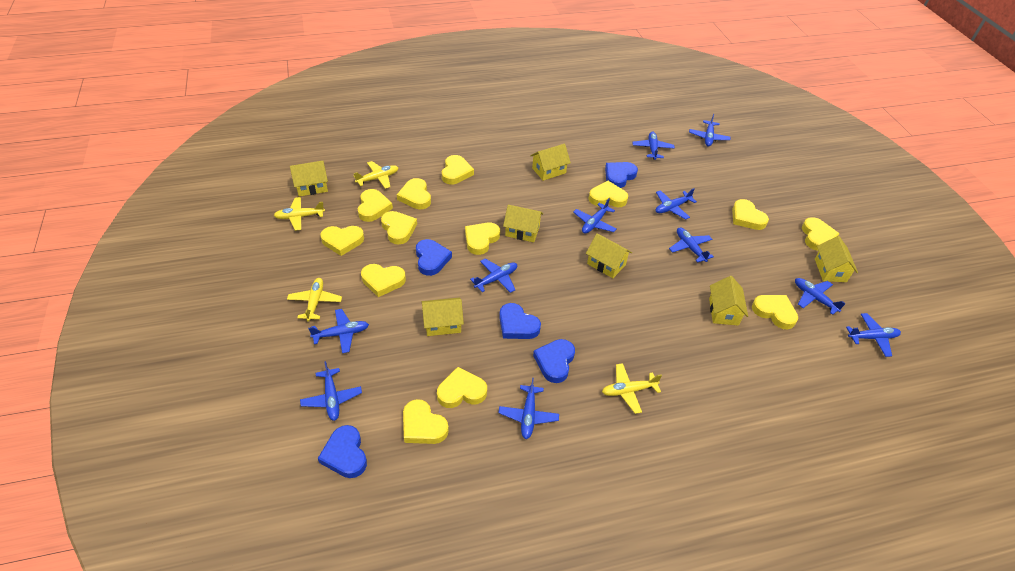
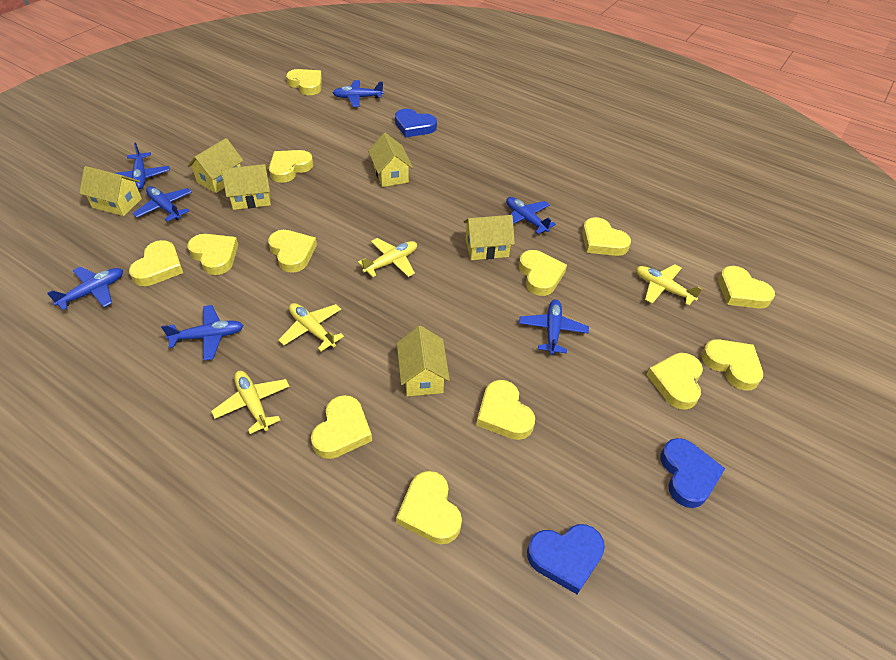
blue heart: [318,425,367,478] [416,239,452,276] [499,303,541,339] [533,339,575,383] [605,162,638,188] = 5 -> [395,109,437,137] [527,524,605,594] [660,438,725,508] = 3
blue plane: [300,361,362,421] [308,309,369,353] [470,259,517,293] [498,378,559,439] [573,198,617,234] [632,131,675,160] [656,188,697,220] [669,227,714,263] [689,114,731,147] [795,278,846,315] [846,313,901,357] = 11 -> [47,267,123,310] [115,143,169,189] [133,186,192,222] [161,305,244,361] [333,80,384,107] [506,197,556,234] [519,299,589,355] = 7
yellow house: [290,161,328,197] [422,298,464,336] [503,205,543,242] [530,144,571,181] [586,233,632,278] [709,276,748,326] [815,236,858,282] = 7 -> [79,166,142,216] [187,138,243,193] [221,164,271,210] [368,133,413,187] [397,326,450,396] [464,215,515,260] = 6

